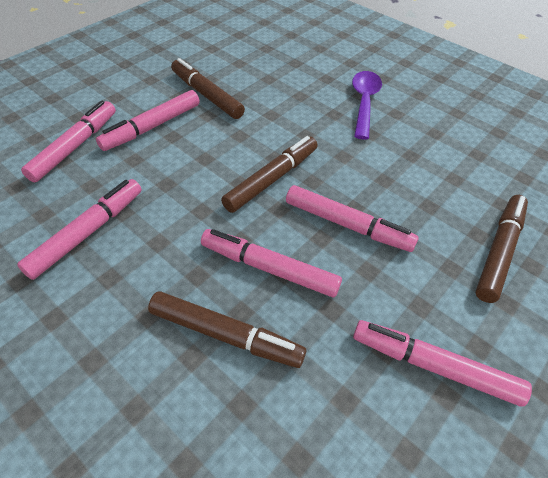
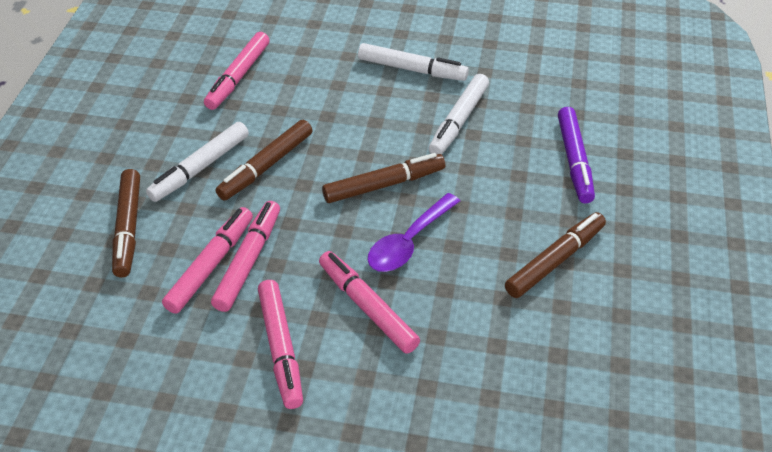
pink marker: [17,179,142,280] [21,101,116,182] [96,90,200,151] [201,229,342,297] [286,185,419,252] [353,320,532,407] = 6 -> [162,207,253,314] [204,32,269,110] [211,201,280,312] [258,280,303,409] [319,251,420,354] = 5
purple marker: none = 0 -> [558,107,595,203] = 1
white marker: none = 0 -> [146,122,249,202] [358,43,469,81] [429,74,489,154] = 3

